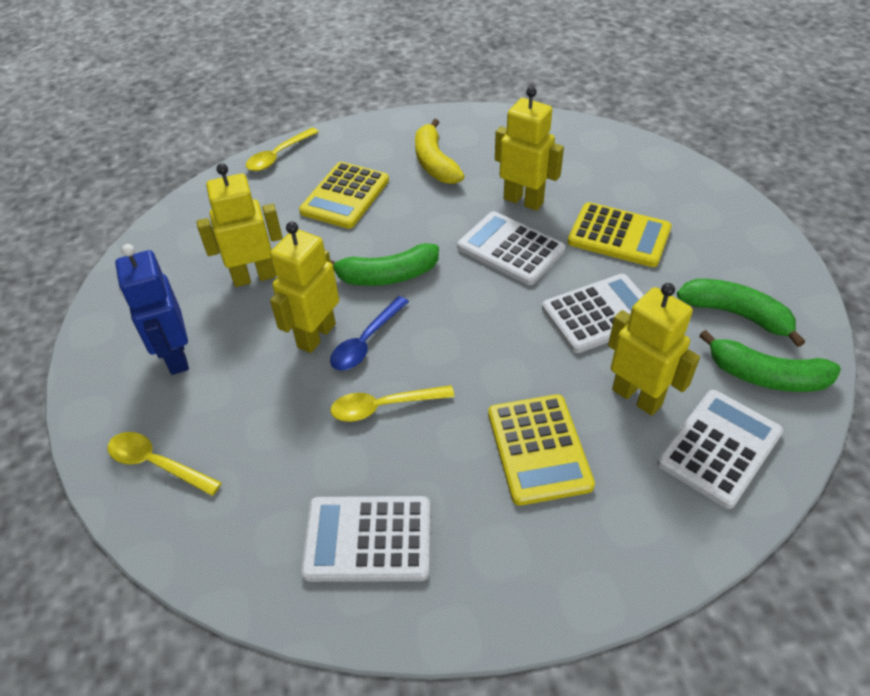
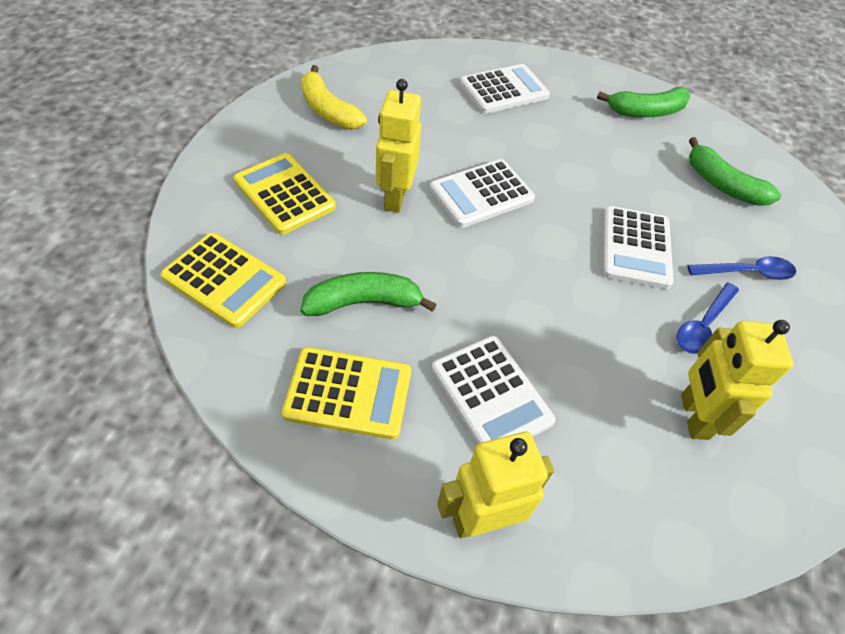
blue robot: [115,244,189,375] = 1 -> none = 0
blue spoon: [330,296,409,371] = 1 -> [677,283,739,354] [687,256,796,280] = 2
yellow robot: [197,163,283,287] [270,222,339,353] [495,86,564,211] [608,283,700,416] = 4 -> [376,79,421,213] [437,432,554,538] [681,320,794,440] = 3
yellow spoon: [107,432,222,496] [246,128,319,171] [330,385,454,422] = 3 -> none = 0

